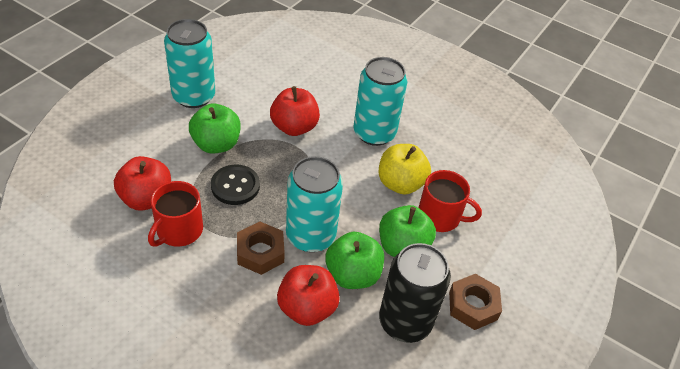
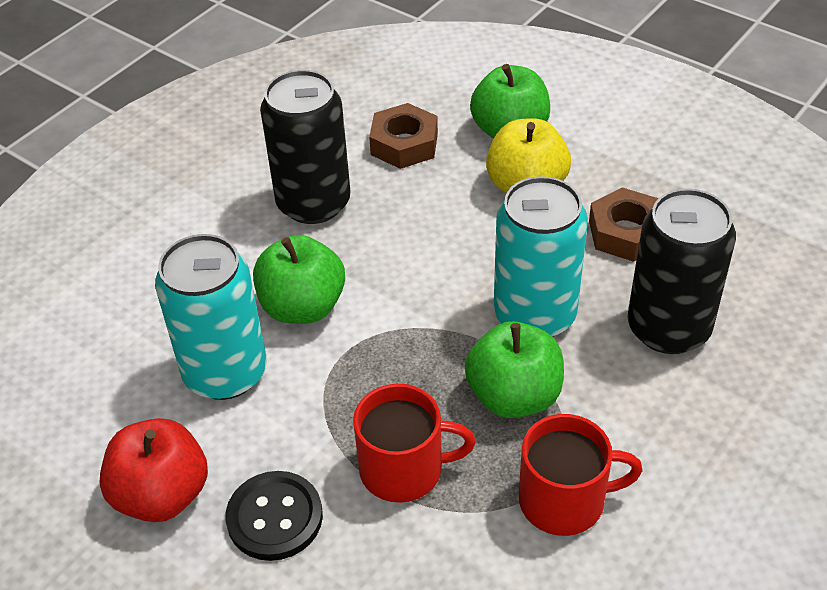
black can: [379,243,451,343] = 1 -> [260,70,351,224] [628,189,736,354] = 2
red apple: [114,156,171,211] [270,86,320,136] [277,265,340,326] = 3 -> [100,418,208,522] = 1
turquoise can: [164,19,215,108] [286,156,343,252] [354,57,407,146] = 3 -> [155,234,267,400] [494,176,588,337] = 2

